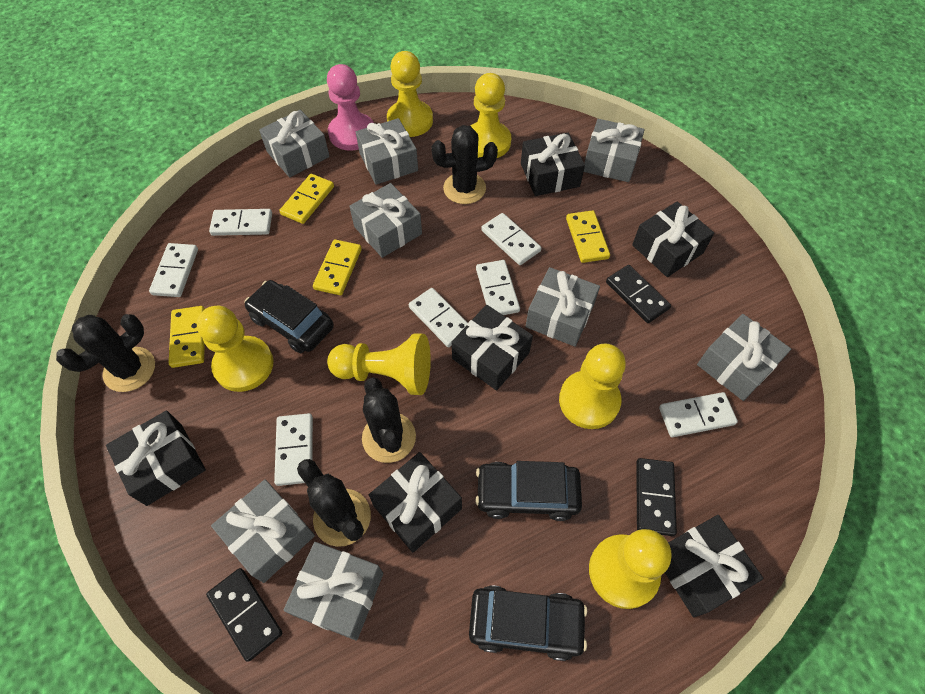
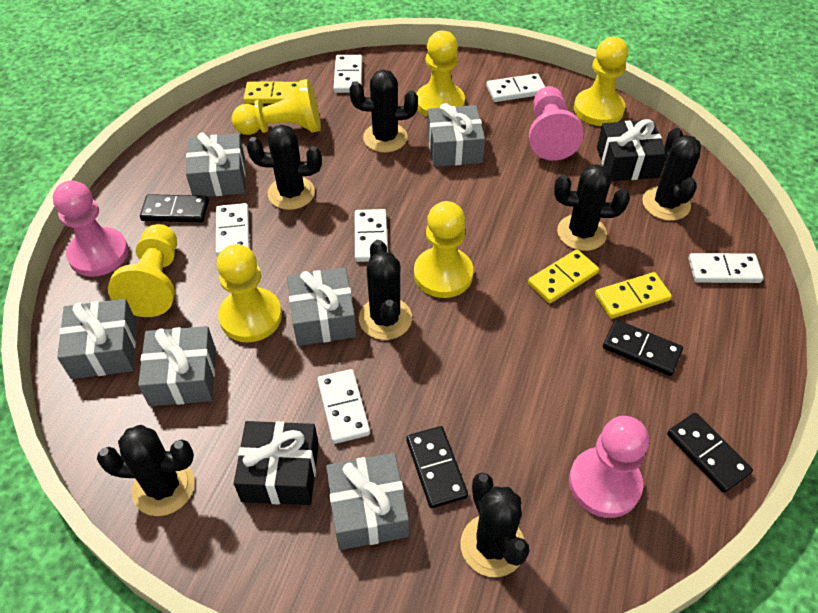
black cactus: [56,314,155,392] [297,459,371,547] [362,377,416,463] [431,125,498,204] = 4 -> [97,425,195,516] [247,124,322,210] [350,69,418,153] [359,240,412,340] [461,473,530,577] [554,164,630,251] [642,128,701,221] = 7
black car: [244,280,334,353] [469,585,587,661] [475,461,582,521] = 3 -> none = 0
black domino: [206,568,283,662] [606,265,671,323] [636,458,677,536] = 3 -> [140,194,209,222] [406,426,468,508] [603,320,683,376] [667,413,753,493] = 4
black gift: [106,410,206,506] [369,452,462,553] [452,305,533,391] [521,133,585,196] [632,201,714,277] [665,515,763,617] = 6 -> [234,421,319,505] [597,119,666,181] = 2
grey gift: [211,479,315,583] [259,110,330,178] [284,542,383,641] [349,183,422,258] [356,118,418,185] [525,267,600,347] [584,119,645,182] [697,314,791,401] = 8 -> [57,299,136,379] [138,326,216,406] [186,132,246,197] [287,268,357,346] [326,453,409,550] [427,103,485,167] = 6
pink pawn: [327,64,374,151] = 1 -> [53,180,128,277] [529,86,584,161] [569,416,649,518] = 3
white domino: [149,243,198,297] [209,209,272,236] [274,413,313,486] [409,288,468,347] [476,260,520,315] [481,213,541,265] [659,392,738,437] = 7 -> [216,203,250,256] [317,369,370,444] [334,55,362,93] [355,209,388,262] [486,74,545,102] [688,253,763,283] = 6
yellow domino: [169,306,205,368] [279,174,334,224] [313,239,362,295] [566,210,610,263] = 4 -> [244,82,299,104] [528,249,599,303] [595,272,672,319] = 3

